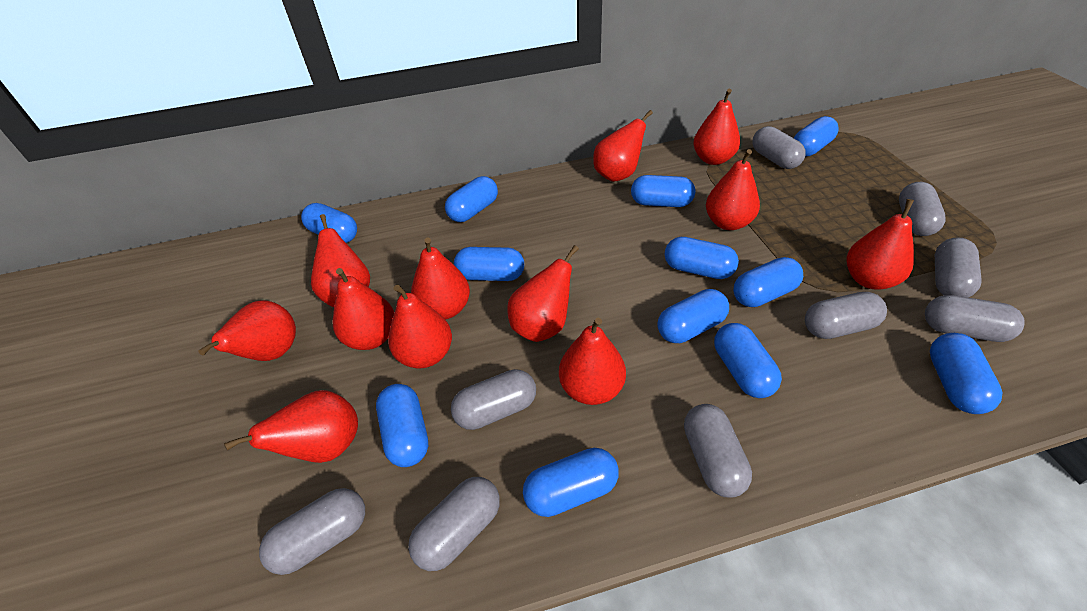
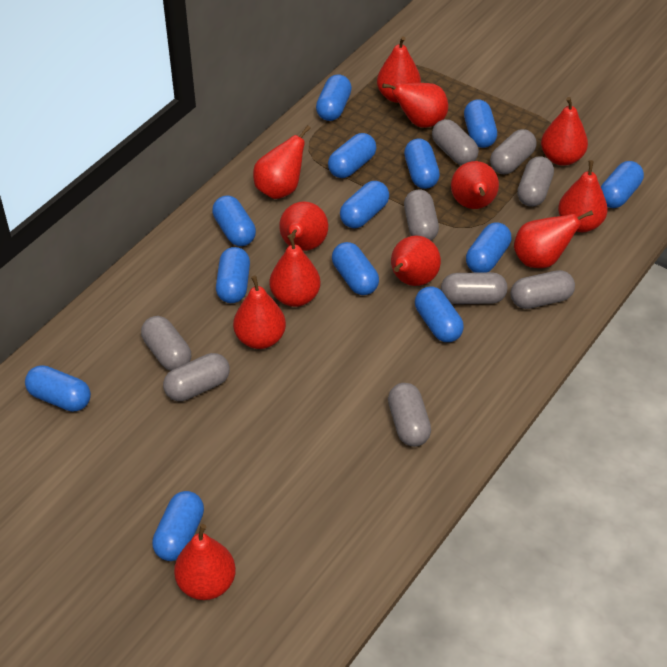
blue capsule: [301,203,357,243] [376,384,428,467] [445,176,498,222] [454,247,524,281] [523,448,619,517] [631,175,695,207] [657,289,729,343] [664,237,739,279] [714,323,782,398] [733,257,803,307] [794,116,839,157] [930,333,1002,414] = 12 -> [25,365,91,412] [152,491,204,561] [212,195,256,246] [216,247,250,303] [316,74,352,121] [328,133,376,178] [332,242,379,295] [340,181,389,228] [404,139,440,189] [415,286,464,342] [464,99,497,148] [466,222,511,273] [601,161,644,208] = 13

